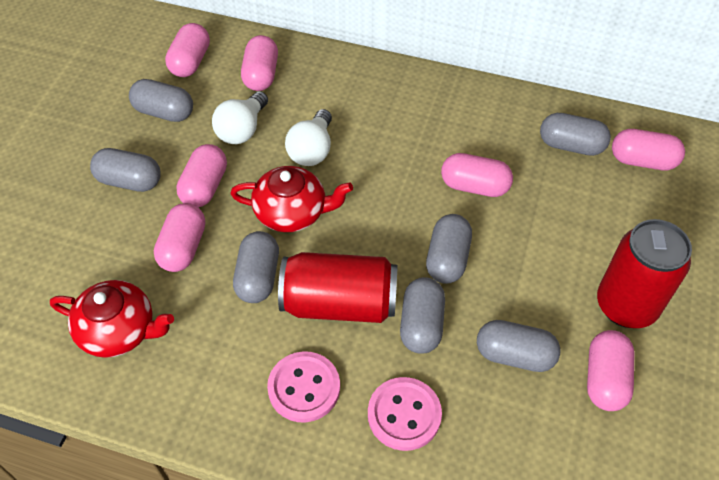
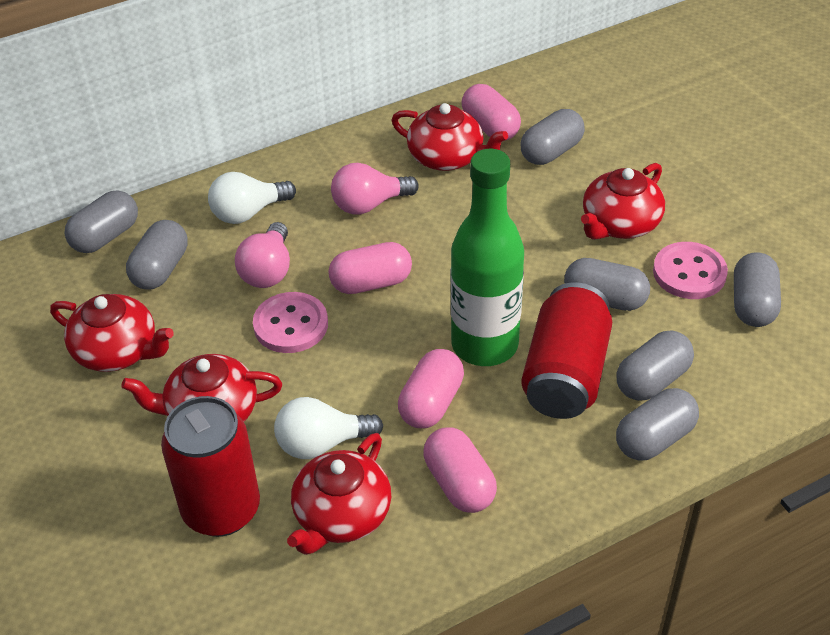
green bottle: none = 0 -> [451,149,524,366] = 1
pink capsule: [154,203,205,272] [165,23,210,77] [176,144,227,207] [241,35,278,91] [441,153,513,197] [587,330,634,411] [612,129,685,171] = 7 -> [329,242,412,294] [398,349,464,428] [424,427,497,513] [462,84,521,140] = 4
pink light bulb: none = 0 -> [235,222,290,288] [331,163,419,215] = 2
red teapot: [50,280,174,358] [230,166,353,232] = 2 -> [50,294,174,372] [121,354,282,422] [287,433,391,555] [392,103,508,171] [581,163,665,240] = 5

